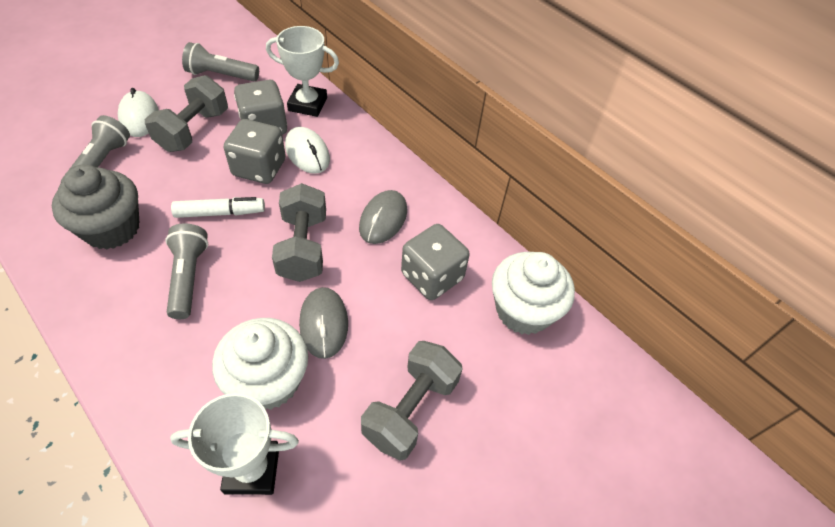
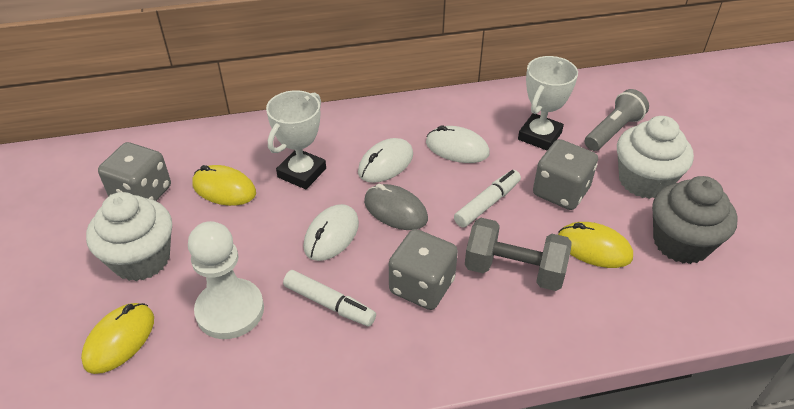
grey dumbbell: [145,75,228,152] [272,183,326,282] [361,341,463,461] = 3 -> [465,218,572,291] = 1
grey flashlight: [61,115,130,182] [165,223,208,319] [182,42,259,81] = 3 -> [585,89,649,151] = 1
grey mouse: [299,287,348,359] [359,190,407,244] = 2 -> [364,184,428,230] = 1
white marker: [171,197,265,218] = 1 -> [283,270,376,327] [454,170,521,228] = 2
white mouse: [118,88,158,137] [285,127,330,174] = 2 -> [304,204,359,261] [358,138,413,183] [426,126,490,163] = 3
white pawn: none = 0 -> [188,221,264,339] = 1
yellow mouse: none = 0 -> [81,303,154,374] [192,165,256,206] [558,222,633,268] = 3

